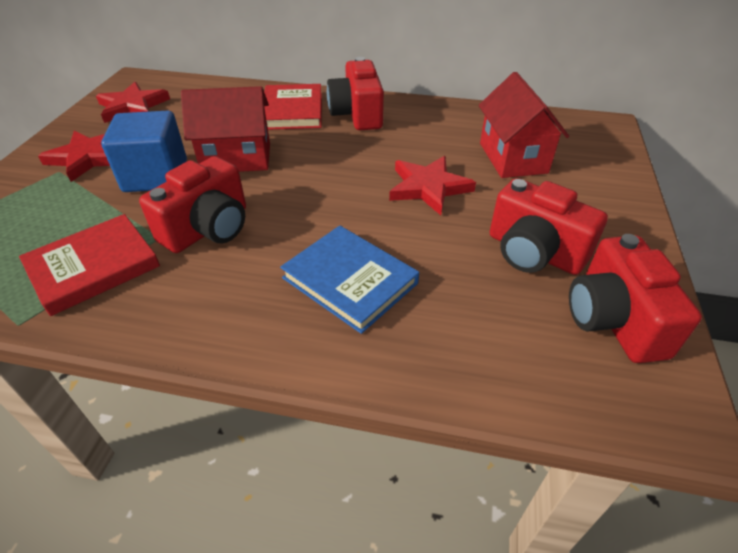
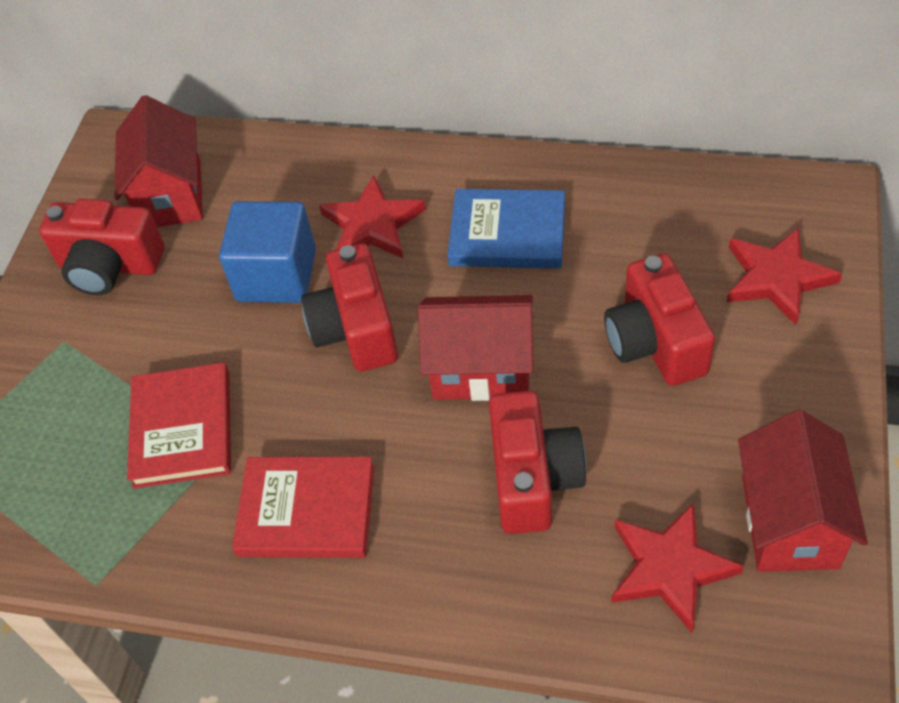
red house: [181,86,270,172] [479,72,569,178] = 2 -> [114,95,203,227] [418,295,533,401] [738,410,868,572] = 3

